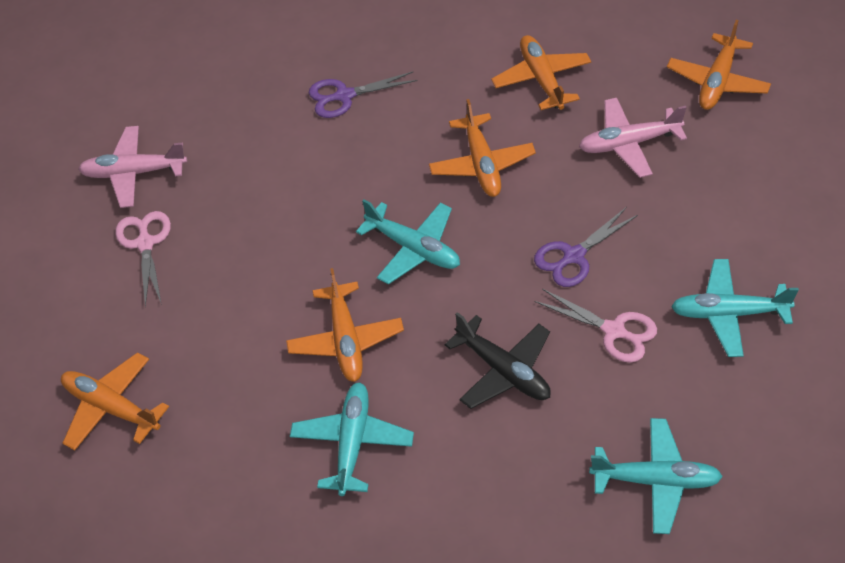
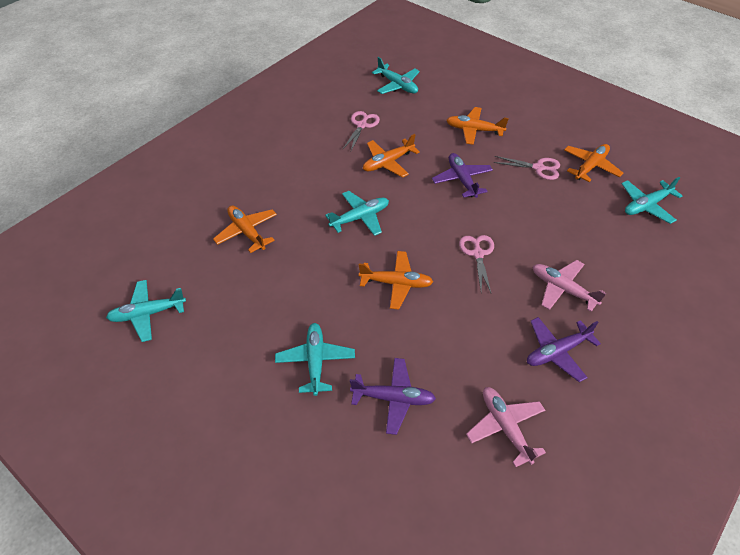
black plane: [445,312,551,409] = 1 -> none = 0
pink scissors: [115,211,171,307] [534,289,657,362] = 2 -> [343,111,380,151] [459,235,494,293] [494,156,560,180] = 3
purple plane: none = 0 -> [350,358,436,435] [432,153,493,198] [527,317,601,382] = 3
purple scissors: [309,72,417,118] [534,207,638,287] = 2 -> none = 0
turquoise plane: [290,382,414,496] [356,199,460,284] [589,418,723,534] [671,259,799,357] = 4 -> [106,280,186,342] [275,323,355,396] [325,191,389,236] [372,57,420,94] [622,177,683,224] = 5

